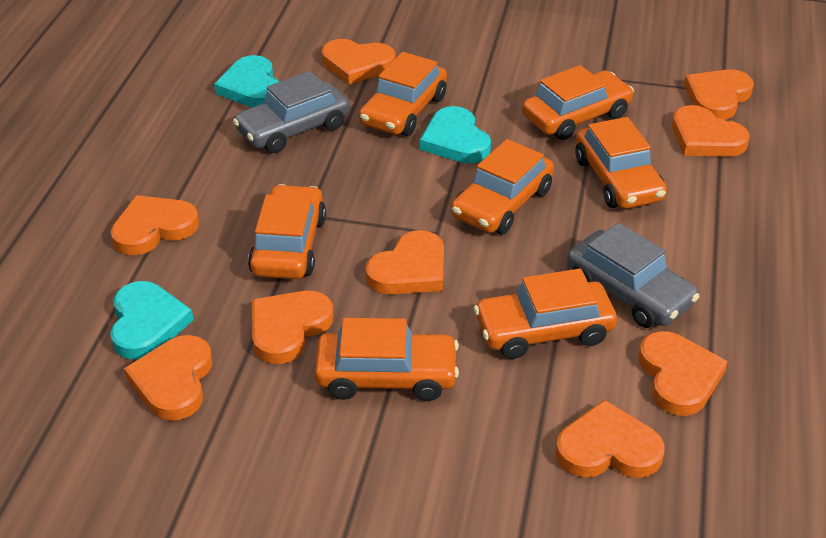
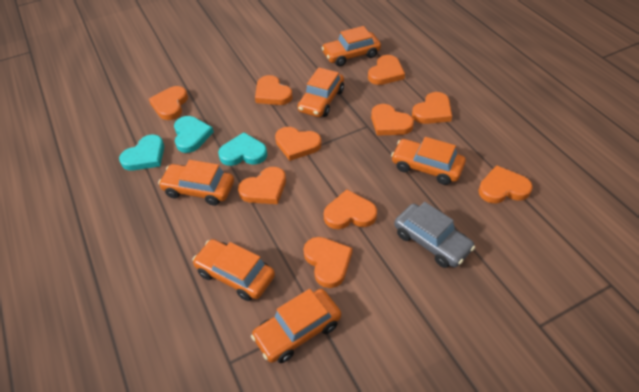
grey car: [233,71,350,153] [567,223,700,328] = 2 -> [394,202,475,268] = 1
orange car: [248,184,326,279] [315,318,459,401] [359,52,447,136] [451,139,554,234] [474,269,617,359] [522,65,634,140] [575,117,667,209] = 7 -> [158,160,234,206] [192,239,275,301] [251,289,341,363] [298,67,344,117] [321,26,381,66] [391,137,466,185] = 6
orange heart: [111,195,199,255] [124,335,212,421] [252,291,333,364] [322,39,395,84] [366,230,444,295] [555,400,665,478] [639,331,728,416] [672,105,749,157] [684,69,754,120] = 9 -> [149,86,188,120] [238,167,286,204] [255,75,293,105] [275,127,322,161] [303,237,353,288] [324,190,377,229] [368,55,405,85] [371,104,414,136] [412,92,452,124] [478,165,533,203] = 10

